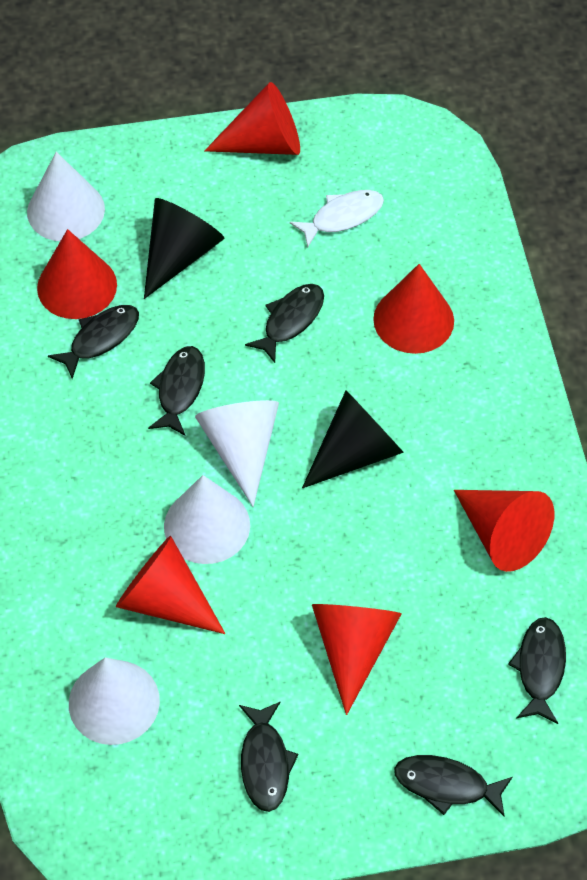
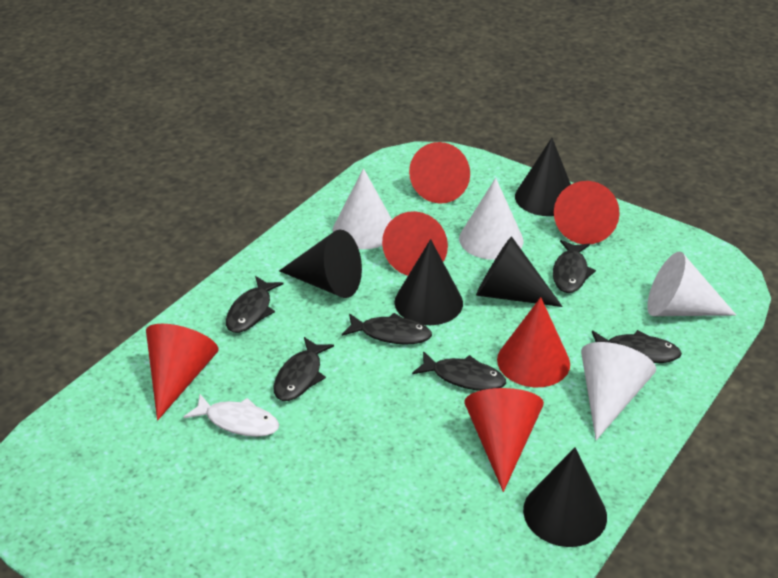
black cone: [144,198,225,299] [302,390,404,489] = 2 -> [279,229,362,298] [394,239,463,325] [476,236,563,307] [515,138,571,216] [523,448,607,547] = 5

